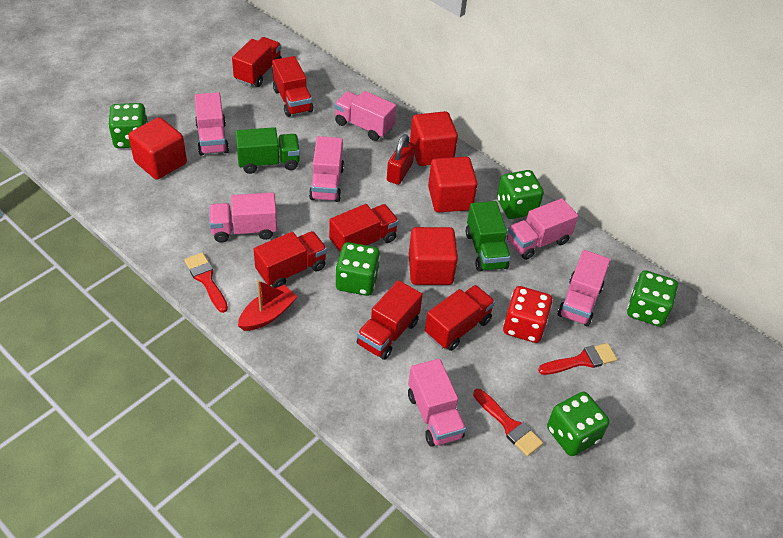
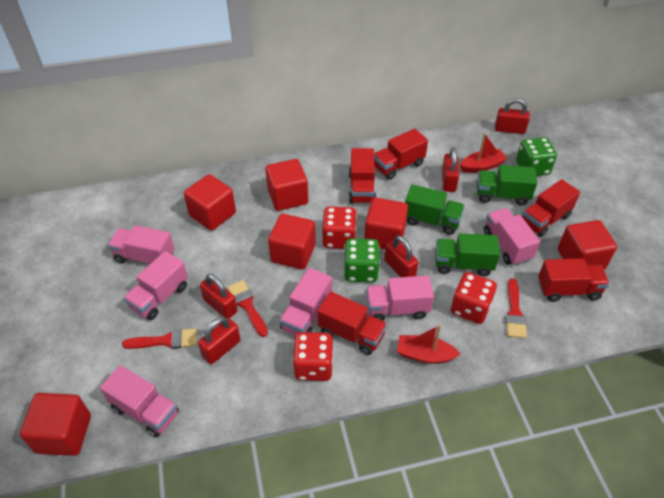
green dice: [108,103,148,148] [336,242,380,296] [497,170,544,219] [547,392,609,456] [627,270,678,326] = 5 -> [344,238,380,282] [516,137,557,176] = 2
green truck: [235,127,300,174] [466,201,511,272] = 2 -> [405,185,465,235] [435,233,500,276] [477,165,537,206] = 3
pink truck: [194,92,229,155] [209,193,277,243] [309,136,344,202] [334,91,396,141] [408,359,466,447] [507,198,578,260] [557,250,610,326] = 7 -> [100,365,179,437] [108,225,175,265] [123,251,188,320] [279,268,332,336] [366,275,434,321] [484,208,540,265] = 6
red boat: [238,280,297,331] = 1 -> [397,325,460,364] [460,133,507,173] = 2
red cube: [129,117,187,180] [409,227,458,285] [410,111,458,166] [428,157,478,212] = 4 -> [20,393,91,456] [184,174,236,231] [265,159,308,211] [268,214,316,269] [364,198,408,249] [558,220,617,269] = 6
red dice: [503,286,553,343] = 1 -> [292,332,333,381] [322,206,357,249] [451,272,497,324] = 3
red padlock: [387,134,415,185] = 1 -> [198,317,241,364] [200,274,238,318] [384,235,418,277] [442,148,459,192] [495,99,530,134] = 5
red truck: [232,37,282,87] [254,231,327,288] [272,56,313,117] [329,204,399,254] [357,280,423,360] [425,285,495,351] = 6 -> [317,292,387,355] [349,148,376,204] [374,129,428,180] [522,179,580,237] [538,258,609,302] = 5

